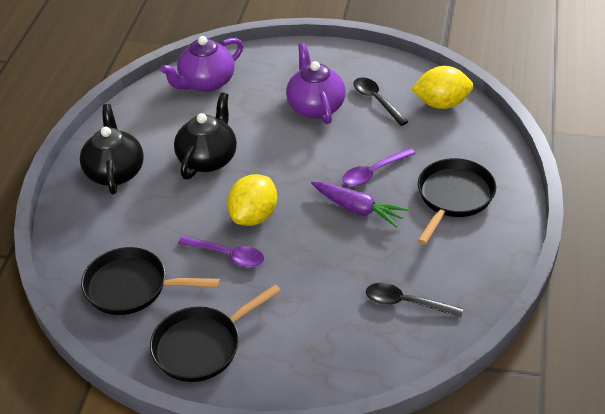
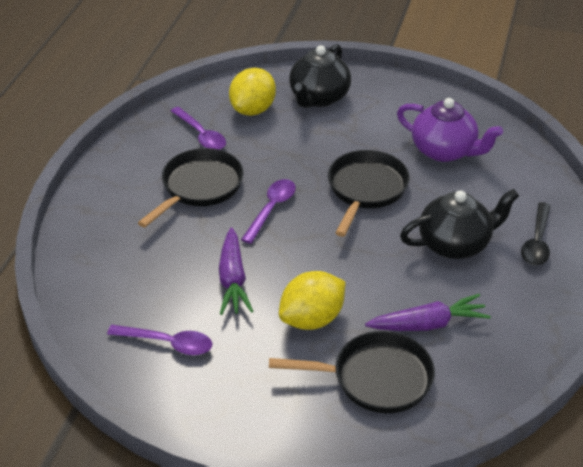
black spoon: [354,77,409,126] [366,283,463,318] = 2 -> [521,202,550,266] = 1
purple carrot: [311,181,409,227] = 1 -> [219,227,253,315] [365,294,491,331] = 2
purple spoon: [178,236,264,267] [343,148,416,186] = 2 -> [107,325,212,355] [171,107,226,150] [241,179,296,244] = 3
purple teapot: [160,36,243,92] [286,43,346,124] = 2 -> [397,98,503,162] = 1

